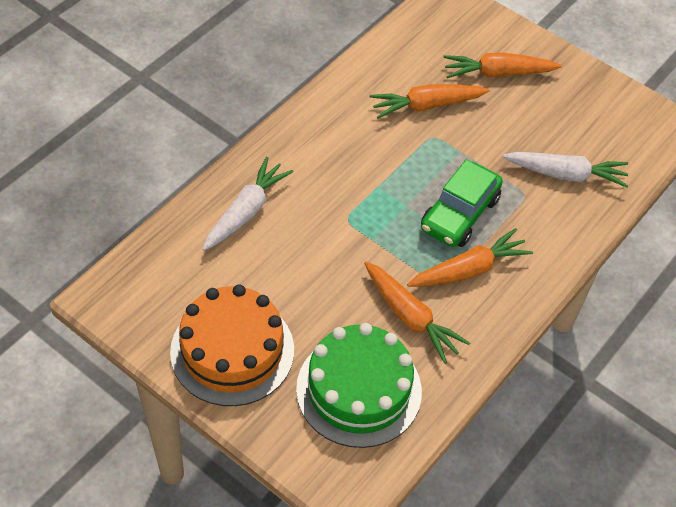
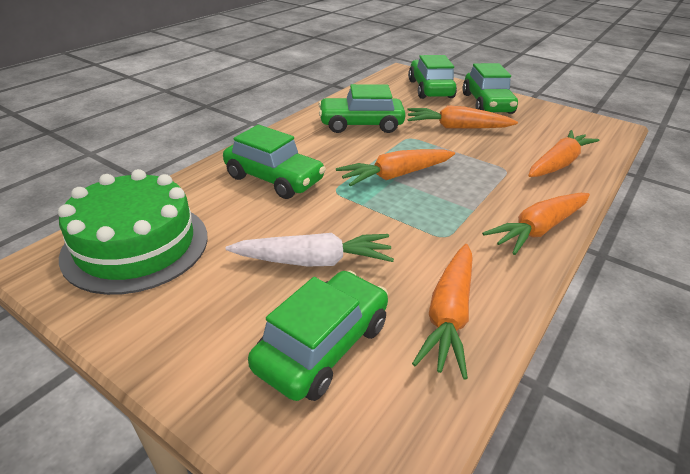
green car: [421,160,503,247] = 1 -> [223,125,326,199] [248,271,388,401] [318,84,406,133] [408,55,457,99] [463,63,518,114] = 5
orange cake: [170,284,294,406] = 1 -> none = 0
orange carrot: [364,261,470,364] [370,84,490,118] [407,228,533,287] [443,53,562,78] = 4 -> [336,149,455,187] [407,105,518,128] [412,244,473,380] [482,193,590,255] [528,130,599,177] = 5
white carrot: [203,157,293,251] [503,152,628,188] = 2 -> [225,233,394,267] = 1

